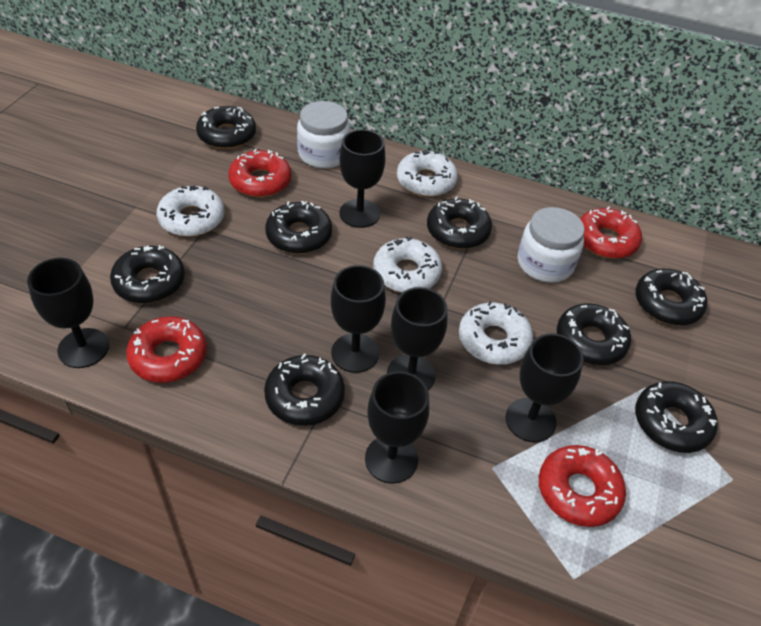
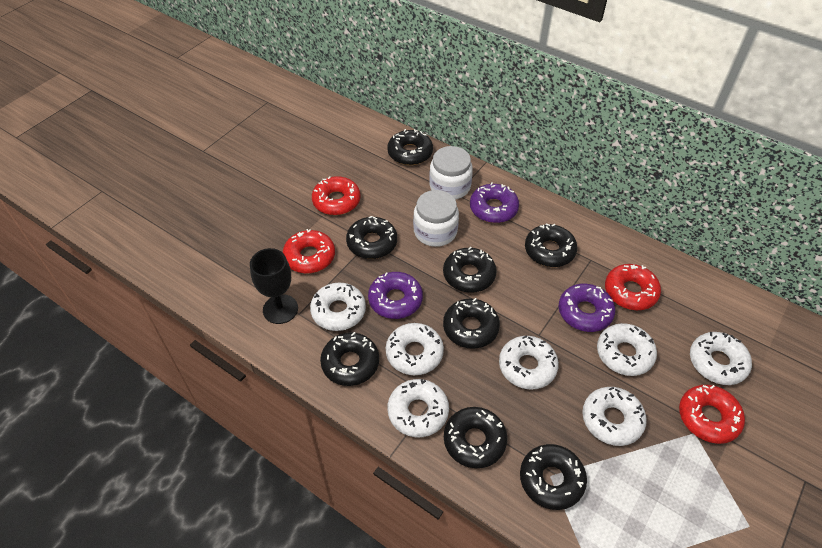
black goblet: [27,258,109,368] [331,265,386,373] [339,129,385,228] [365,371,429,484] [387,287,447,390] [505,333,584,442] = 6 -> [250,248,298,324] = 1
purple donut: none = 0 -> [368,272,423,319] [470,182,519,223] [559,284,615,332] = 3
white donut: [157,185,224,237] [373,236,442,293] [397,150,458,197] [459,301,533,365] = 4 -> [310,283,366,331] [386,323,444,375] [388,379,449,437] [499,336,559,390] [582,387,647,446] [597,323,657,376] [690,332,752,385] = 7

